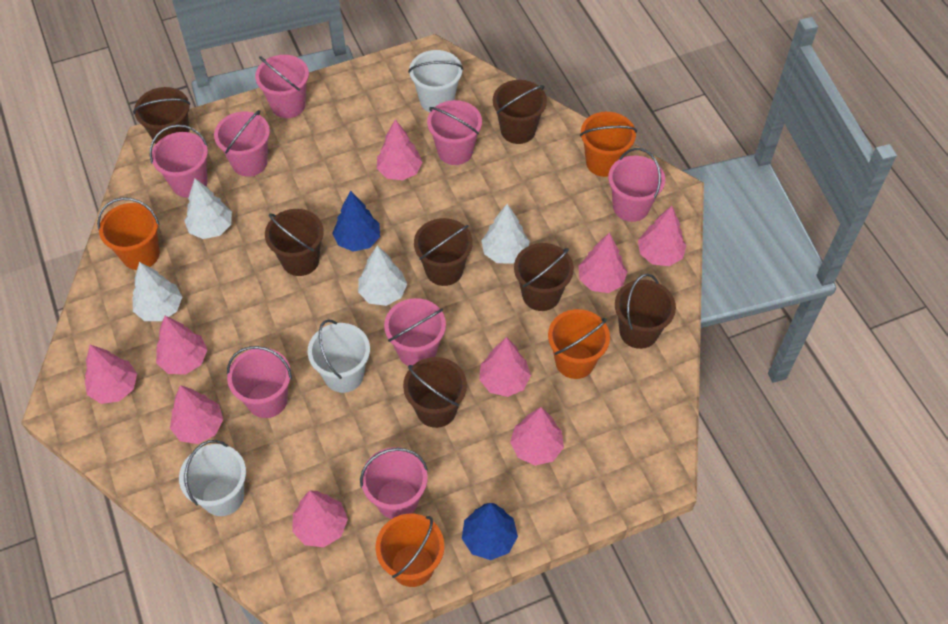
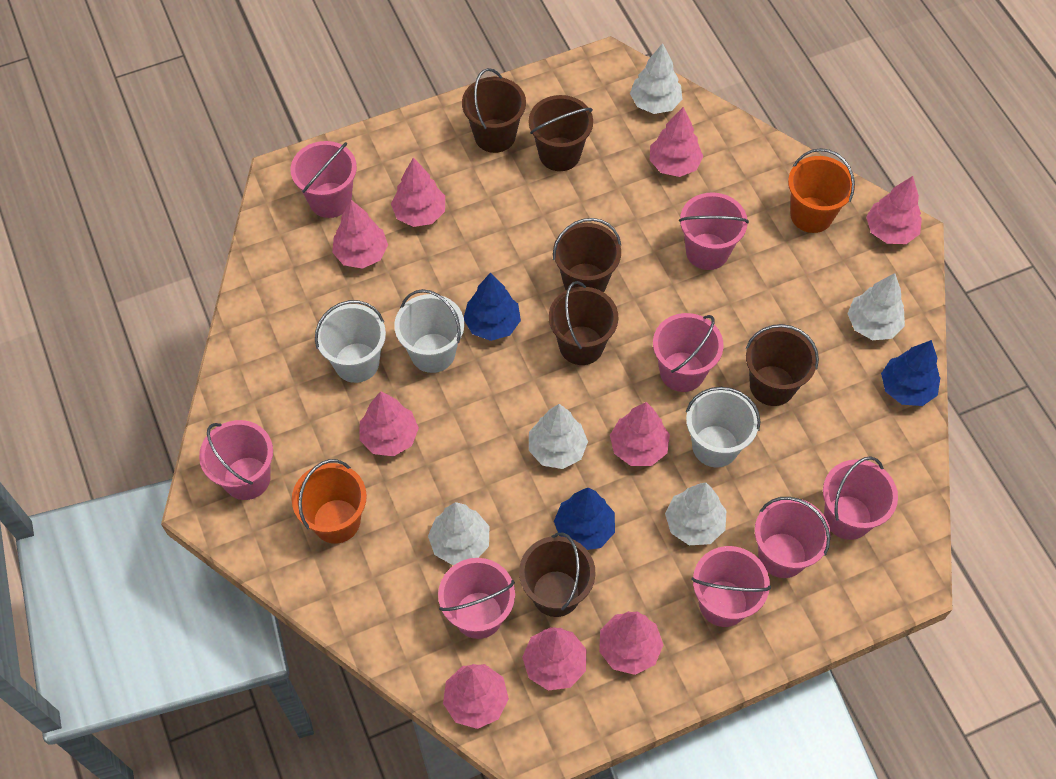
blue tree: [332,191,380,252] [462,503,518,560] = 2 -> [464,273,521,341] [554,488,615,550] [881,340,940,406] = 3
brown bucket: [133,87,190,144] [265,209,324,276] [403,357,467,428] [414,218,473,286] [493,80,547,144] [514,243,574,311] [615,274,676,349] = 7 -> [462,68,526,153] [519,533,596,617] [529,95,593,171] [549,281,618,365] [553,218,621,292] [746,324,819,406] = 6
orange bucket: [97,197,160,270] [376,514,444,587] [548,309,610,379] [580,112,637,177] = 4 -> [292,459,367,544] [788,148,855,233] = 2
white tree: [133,262,182,321] [184,178,232,239] [358,246,407,306] [481,204,530,263] = 4 -> [428,502,489,565] [529,404,588,469] [630,43,682,114] [665,483,727,545] [847,273,905,340] = 5

